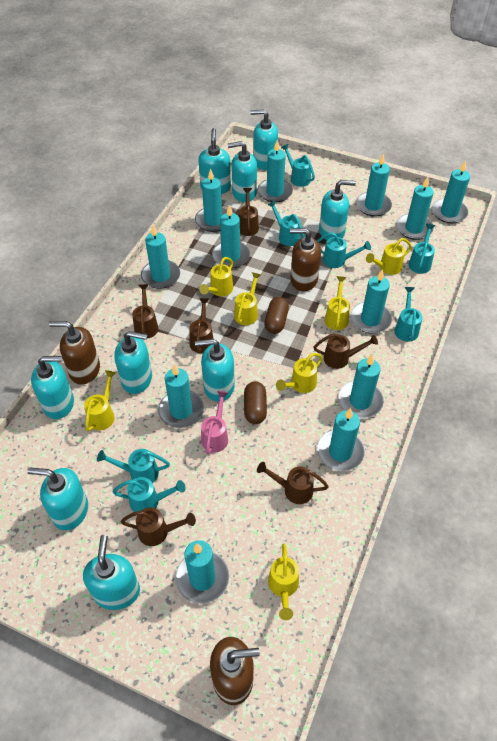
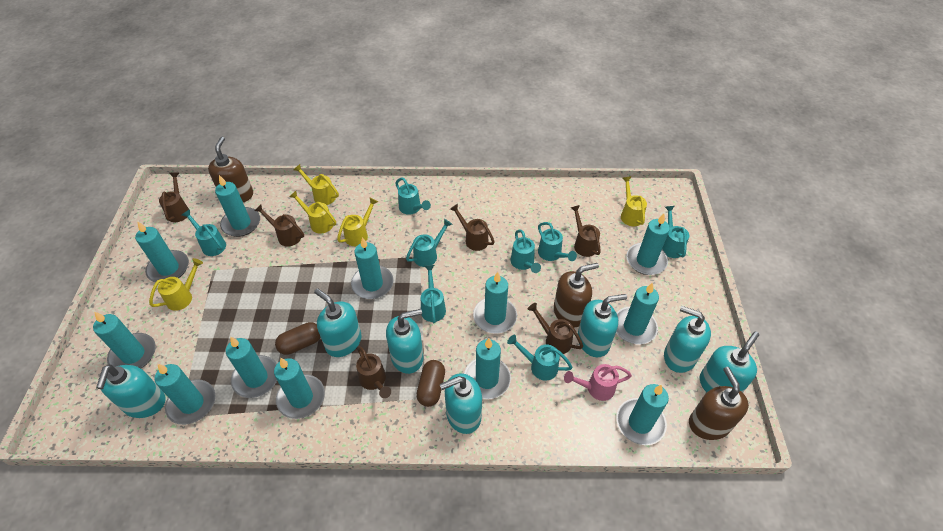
turquoise soap dispenser: [27,468,88,530] [31,356,74,419] [83,535,140,610] [114,331,152,394] [195,339,235,402] [198,128,231,194] [228,141,257,202] [250,109,278,170] [319,180,356,240] = 9 -> [96,364,166,418] [314,288,362,357] [386,309,423,374] [440,373,482,434] [578,294,627,357] [664,306,711,373] [700,331,759,393] = 7
turquoise watering can: [97,449,170,483] [113,477,186,512] [267,200,305,246] [281,144,315,187] [317,232,371,268] [394,287,422,342] [408,224,435,274] = 7 -> [182,210,226,256] [395,177,431,215] [406,219,453,267] [421,265,446,323] [507,335,573,381] [511,230,541,273] [538,222,577,261] [662,206,689,258] = 8
yellow watering can: [84,370,116,431] [200,257,233,296] [234,272,261,325] [268,544,299,620] [276,353,323,393] [325,276,350,330] [366,238,412,275] = 7 -> [149,258,203,311] [289,191,336,234] [294,164,339,205] [337,198,378,246] [621,176,647,227] = 5

